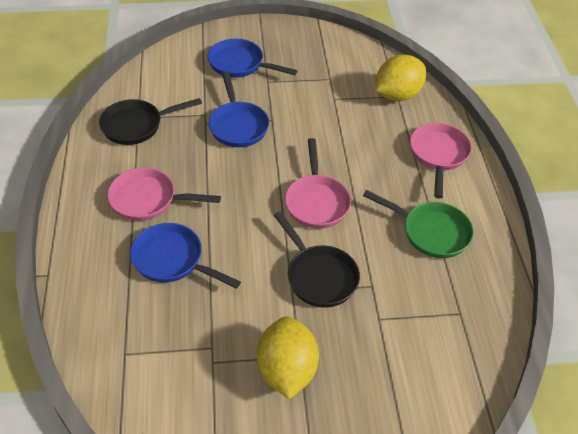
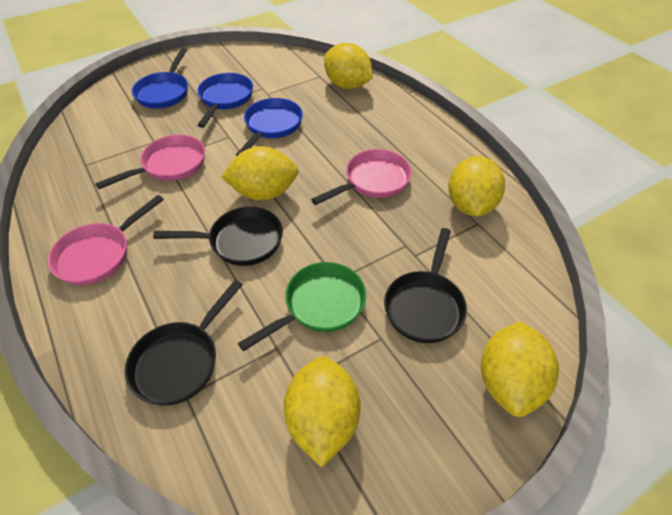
black pan: [99,98,202,145] [273,212,360,308] = 2 -> [125,280,243,406] [153,207,283,266] [384,228,467,343] = 3
yellow lemon: [256,316,319,399] [376,55,426,101] = 2 -> [221,146,299,200] [283,356,361,467] [324,43,373,89] [448,156,505,216] [481,321,559,417] = 5

